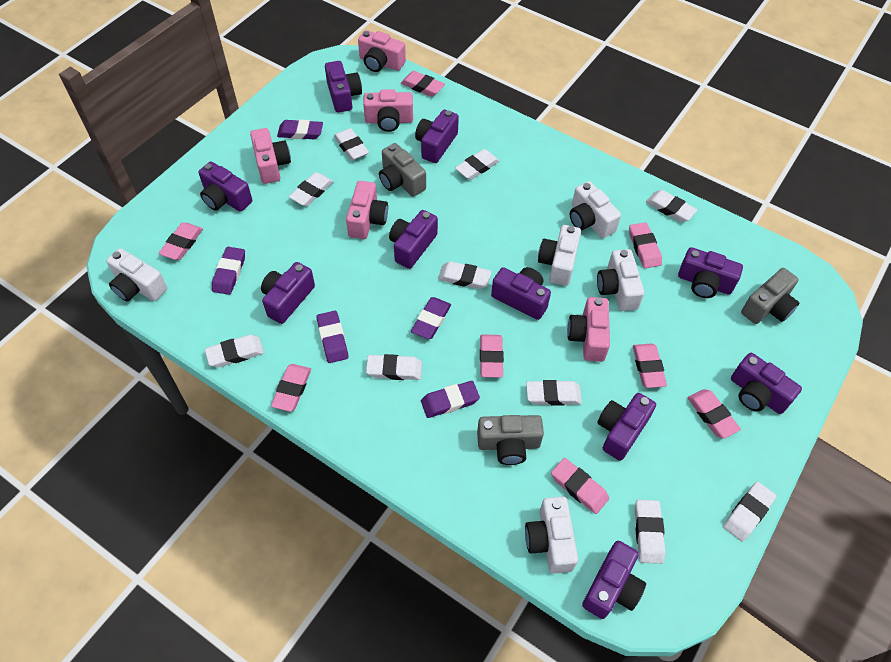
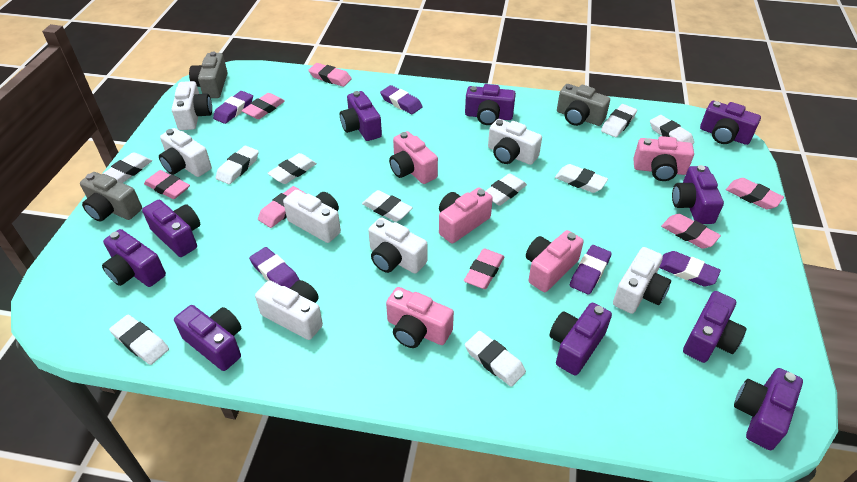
pink eraser: [159,223,203,260] [271,364,311,412] [401,71,445,97] [480,334,504,378] [551,458,609,514] [629,222,662,268] [633,344,667,388] [688,389,741,438] = 8 -> [144,170,190,199] [242,93,285,119] [258,186,306,228] [308,63,352,87] [464,249,504,289] [661,214,721,249] [726,178,784,210] = 7
white camera: [106,248,167,301] [525,497,578,574] [538,225,581,286] [570,181,621,238] [597,249,644,311] = 5 -> [159,128,212,177] [172,81,212,130] [255,280,323,340] [283,190,341,243] [368,217,427,273] [488,119,542,165] [613,247,671,314] = 7

